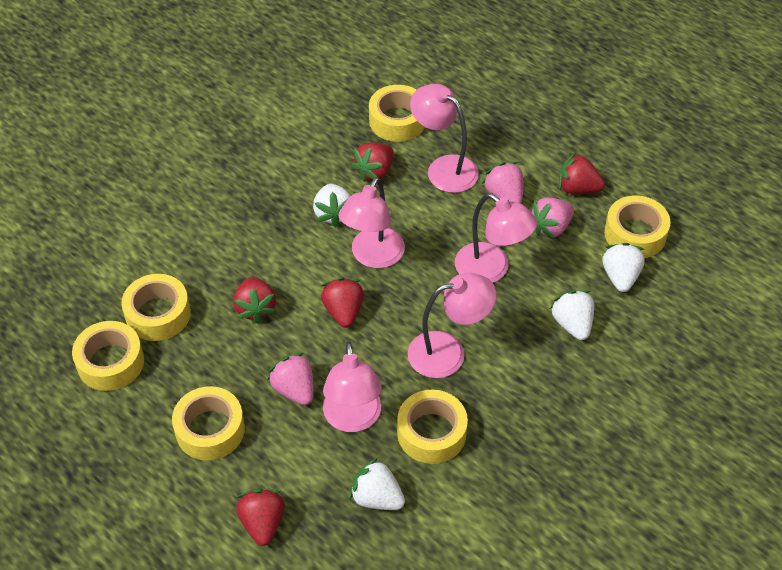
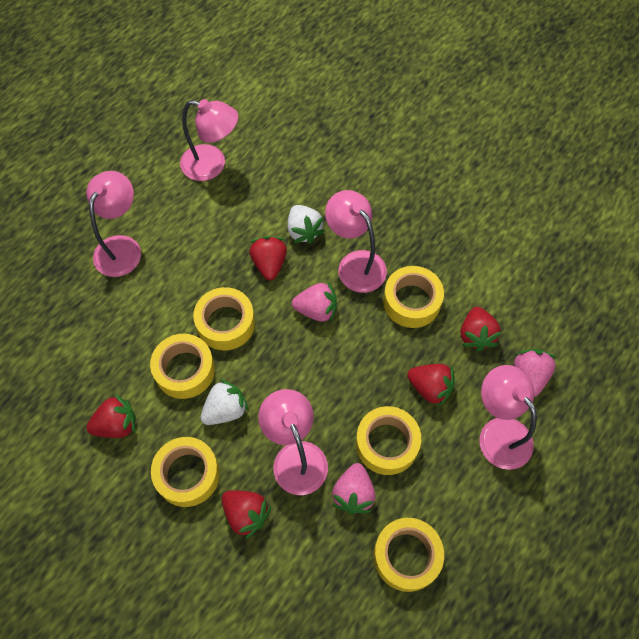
white strawberry: [313,184,351,227] [349,458,405,510] [550,290,594,340] [603,243,645,292] = 4 -> [201,379,249,425] [288,205,325,244] = 2

